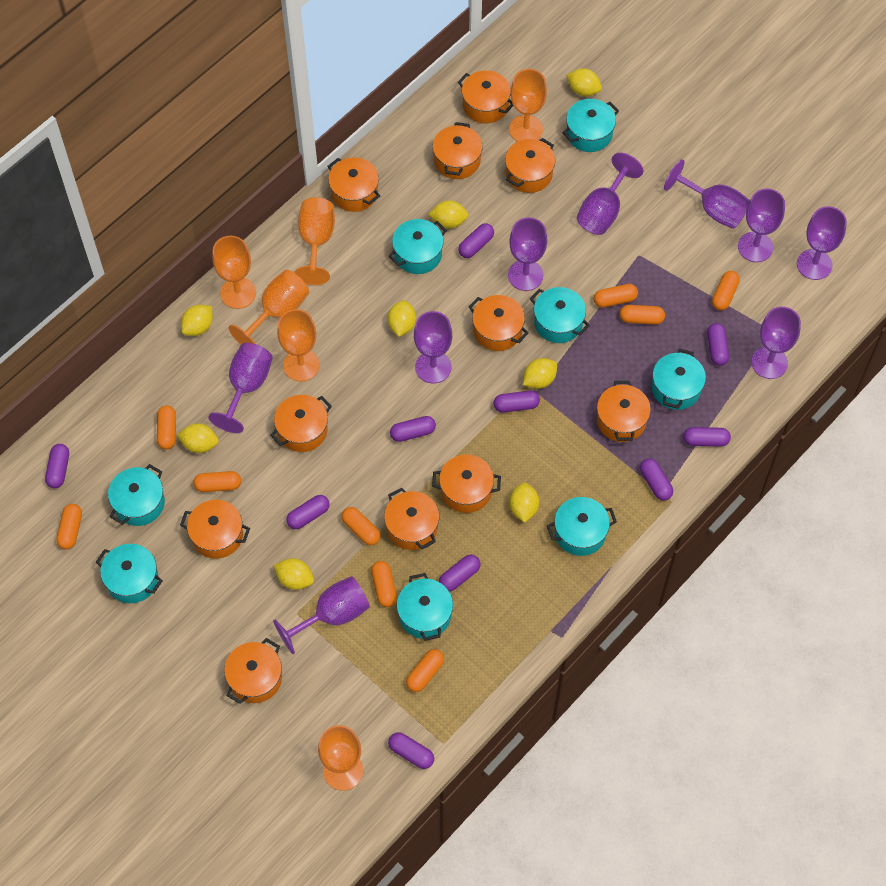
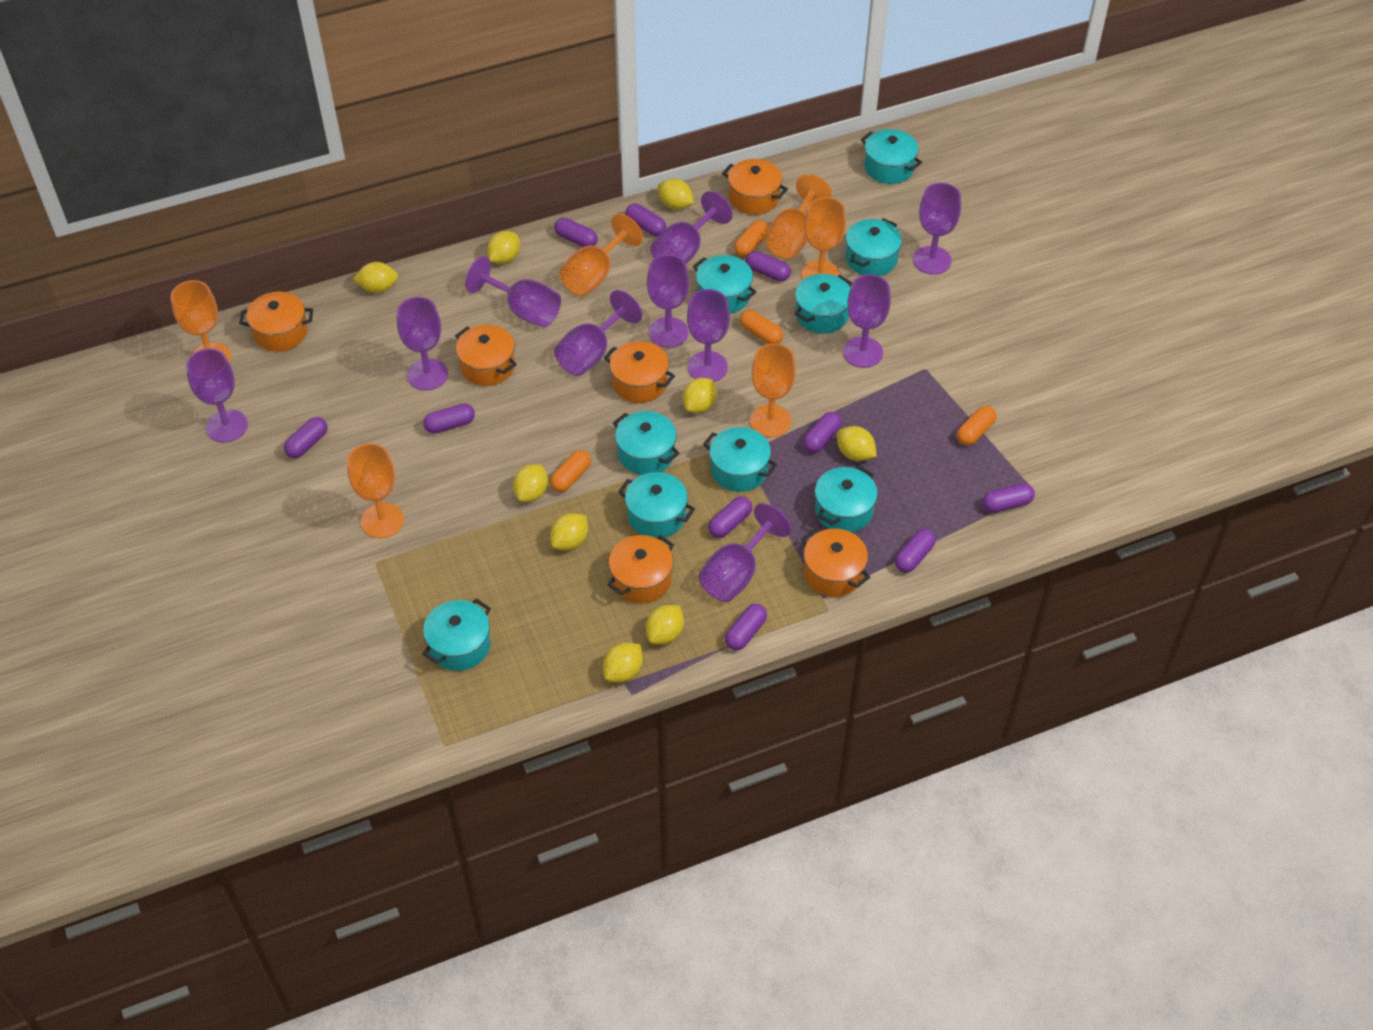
orange capsule: [56,504,82,549] [157,405,176,449] [193,471,241,492] [342,507,381,545] [371,561,397,607] [406,649,444,692] [594,284,638,308] [619,305,665,325] [712,271,740,310] = 9 -> [550,450,591,492] [734,220,769,257] [740,310,783,344] [957,406,997,445] = 4
orange pot: [180,500,250,559] [224,638,282,704] [270,395,332,452] [327,157,380,212] [384,488,439,550] [432,122,483,179] [432,455,501,513] [458,70,513,123] [469,295,529,351] [505,138,555,193] [597,381,651,442] = 11 -> [239,292,313,352] [455,325,517,386] [604,341,675,403] [608,535,674,604] [722,159,788,215] [801,528,870,597] = 6
purple goblet: [208,343,273,433] [273,576,370,654] [414,311,452,383] [508,217,547,291] [577,153,643,235] [664,159,750,229] [738,189,785,262] [751,307,801,379] [797,206,847,280] = 9 -> [186,348,248,443] [397,297,448,390] [465,256,561,327] [554,290,642,376] [647,255,689,348] [651,191,733,264] [687,289,730,382] [699,503,791,602] [843,274,891,368] [913,183,961,275] = 10
turquoise pot: [96,544,163,603] [108,464,165,526] [389,219,447,274] [397,573,453,641] [530,287,590,343] [547,497,617,556] [562,99,619,152] [652,348,706,410] = 8 -> [422,598,491,671] [613,411,680,475] [618,472,695,538] [693,255,756,314] [703,427,777,492] [794,274,852,334] [815,466,878,533] [846,218,902,276] [861,129,922,184] = 9
yellow lemon: [177,423,219,453] [181,305,213,336] [273,558,314,590] [387,300,416,337] [428,200,469,228] [509,482,539,523] [523,358,557,389] [566,68,602,97] = 8 -> [353,262,398,293] [487,231,520,264] [513,464,548,502] [550,513,588,551] [603,643,643,683] [646,605,684,645] [658,178,694,210] [682,378,717,413] [837,426,877,461] = 9

